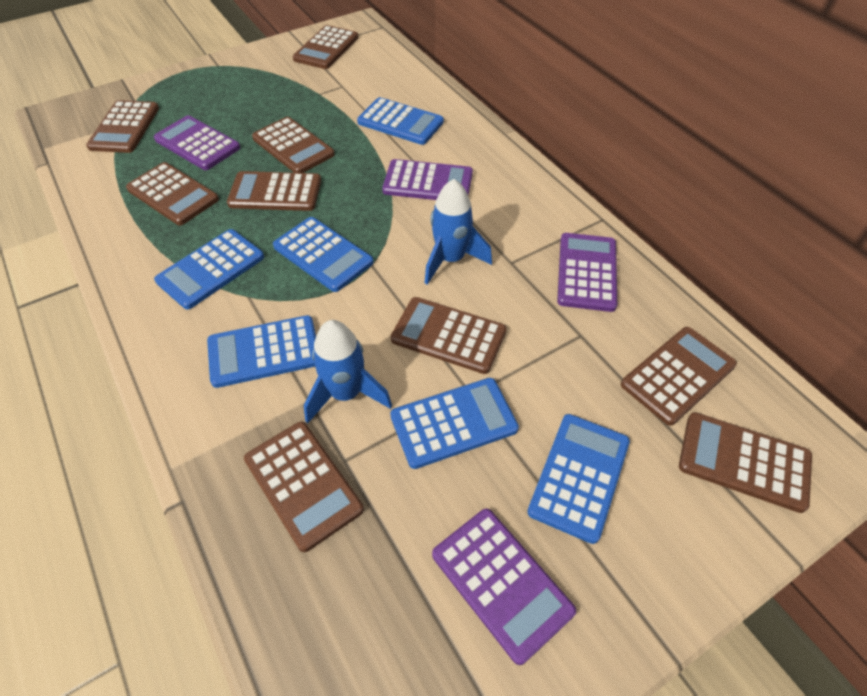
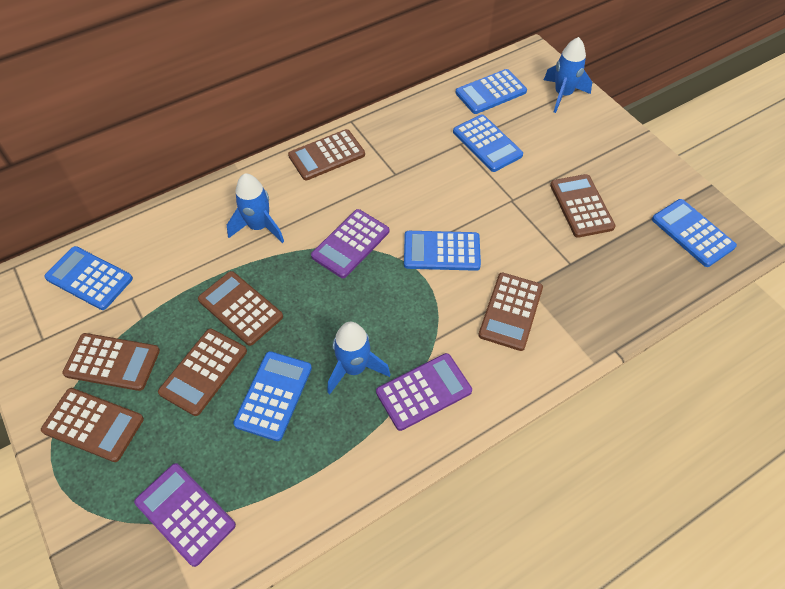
blue rocket: [304,320,392,423] [425,179,492,285] = 2 -> [227,173,284,243] [327,322,390,394] [544,37,592,113] = 3
brown calculator: [86,100,159,153] [126,162,219,225] [227,171,321,211] [244,422,364,552] [252,117,335,173] [293,25,358,69] [391,297,507,374] [621,327,737,426] [679,412,812,513] = 9 -> [41,388,144,462] [62,333,160,391] [158,329,247,416] [198,271,283,346] [288,129,365,180] [478,272,543,351] [550,174,616,238] = 7
purple calculator: [154,116,240,170] [382,159,473,200] [432,509,576,665] [557,233,617,312] = 4 -> [134,463,236,567] [311,209,389,278] [376,353,472,431] = 3

